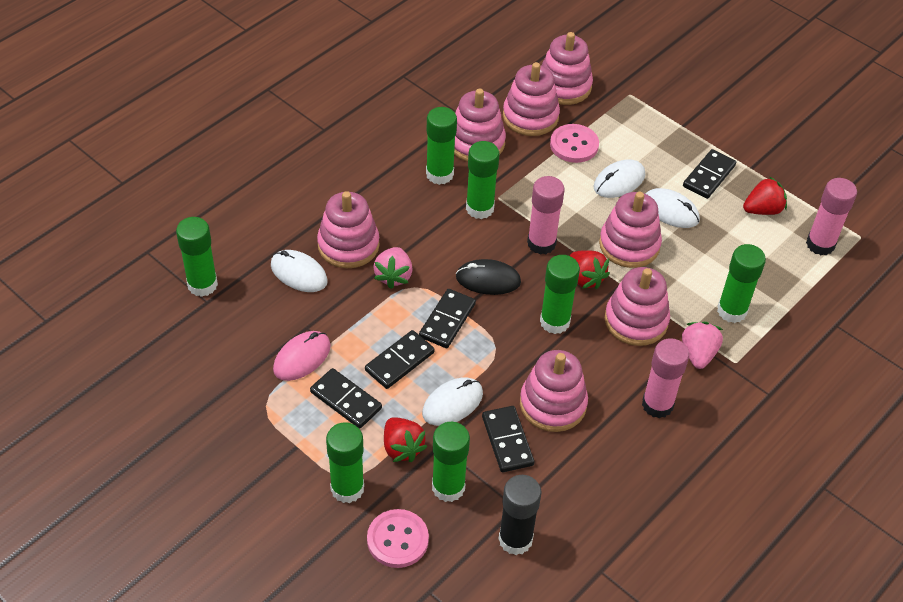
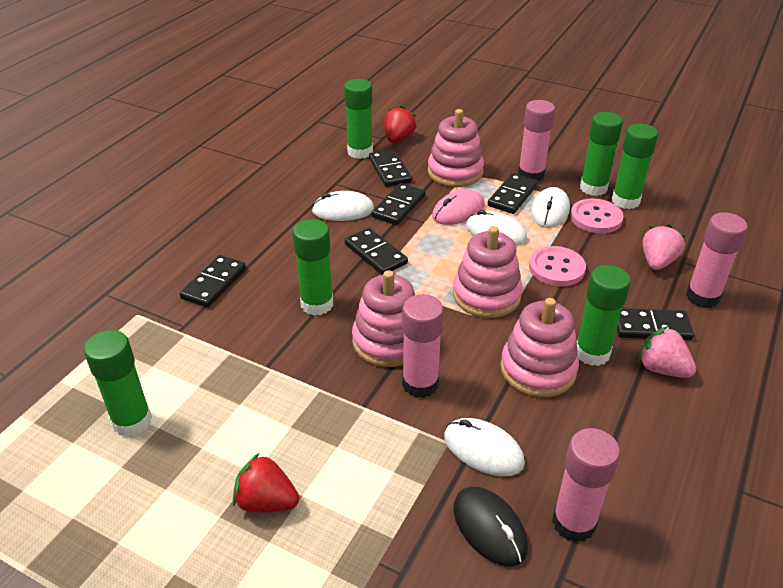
black domino: [310,368,382,429] [365,330,435,389] [419,289,476,348] [482,406,534,472] [683,149,736,199] = 5 -> [180,255,246,308] [345,228,408,275] [369,149,412,187] [371,183,425,225] [488,173,538,214] [617,308,694,340] = 6
black glue stick: [498,475,541,555] = 1 -> none = 0
green glue stick: [176,217,218,297] [326,422,364,503] [426,107,457,185] [432,422,470,502] [466,141,500,219] [540,255,580,334] [717,244,766,323] = 7 -> [84,330,152,437] [292,219,333,316] [344,79,373,159] [576,265,631,366] [580,112,623,196] [612,124,658,209] = 6
pink glue stick: [527,176,565,255] [642,338,689,418] [806,178,857,255] = 3 -> [402,294,444,398] [518,100,555,181] [552,428,620,542] [686,212,748,308] = 4
pink stacking toy: [317,191,380,268] [454,88,506,162] [503,62,560,136] [520,350,588,432] [542,32,593,105] [599,192,662,268] [605,267,670,346] = 7 -> [352,270,415,367] [428,109,484,187] [453,226,523,318] [500,298,579,397] = 4
red strawberry: [384,418,427,462] [570,250,610,289] [743,176,787,215] = 3 -> [233,453,299,513] [384,106,417,143] = 2

